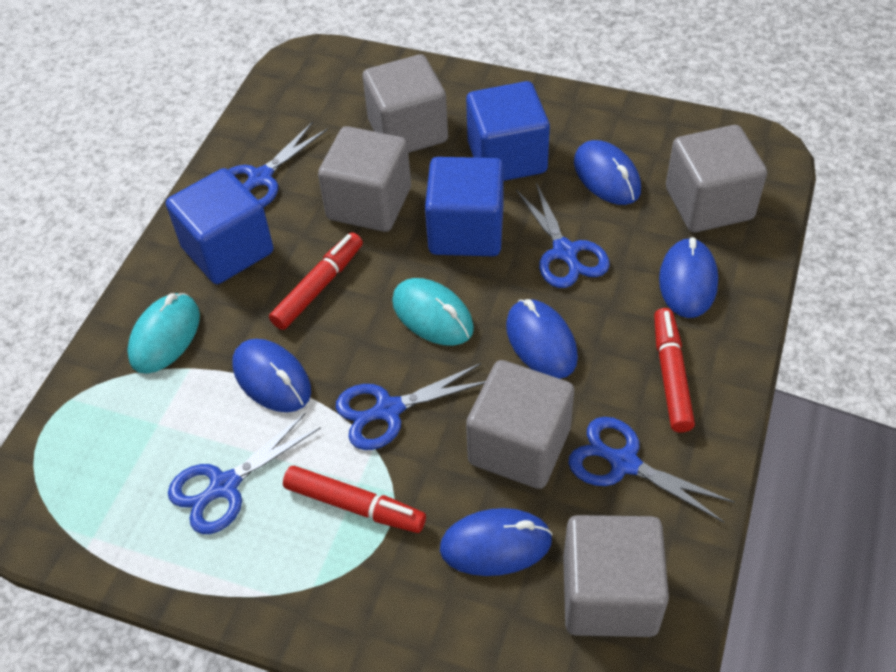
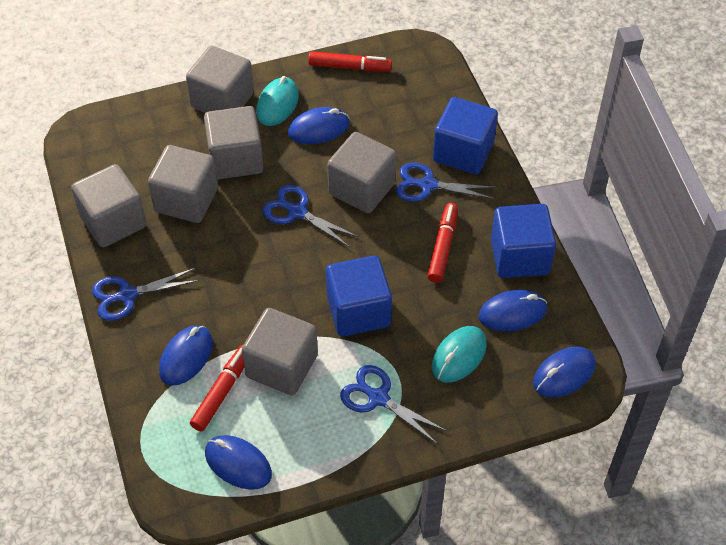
blue scissors: [168,413,321,534] [228,122,328,207] [336,363,486,450] [516,183,610,288] [568,417,735,523] = 5 -> [92,268,199,321] [263,185,359,247] [340,365,447,444] [396,162,497,202] = 4
grey cube: [318,126,411,232] [362,55,448,153] [466,360,574,489] [563,515,669,637] [666,125,767,233] = 5 -> [71,164,147,247] [148,145,218,223] [186,46,254,113] [204,106,263,179] [242,308,318,396] [327,132,396,213] = 6

